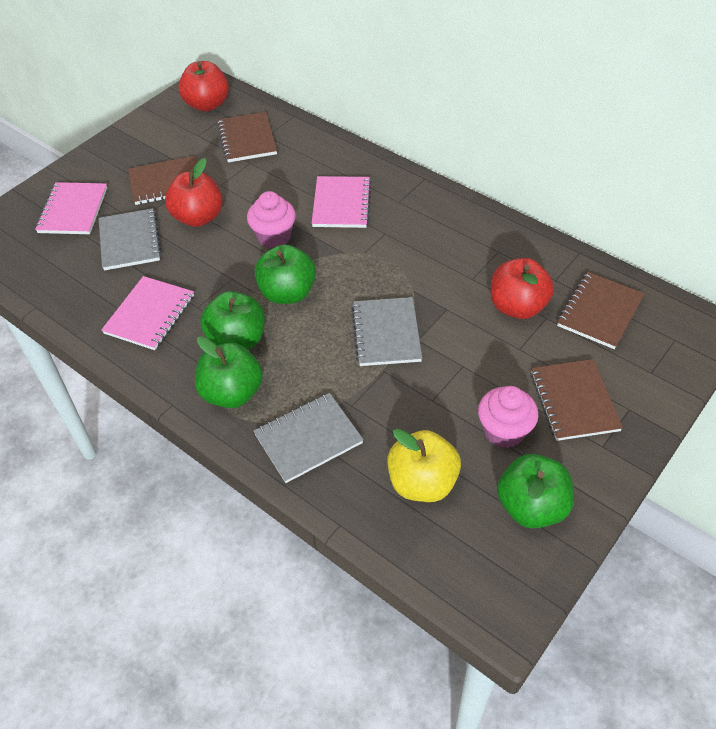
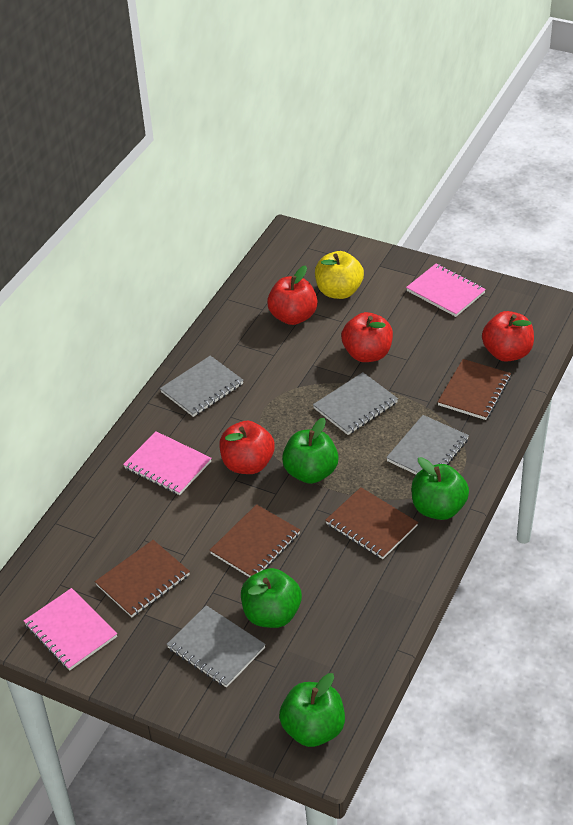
grey notebook: [99,208,162,271] [254,393,364,483] [351,297,422,366] = 3 -> [160,356,244,417] [166,605,266,688] [313,372,398,435] [386,415,469,474] = 4
pink cupcake: [247,191,296,248] [478,386,538,448] = 2 -> none = 0
red apple: [165,158,223,227] [178,61,229,112] [491,258,554,319] = 3 -> [219,421,275,474] [267,266,318,325] [341,312,393,362] [482,311,534,362] = 4

